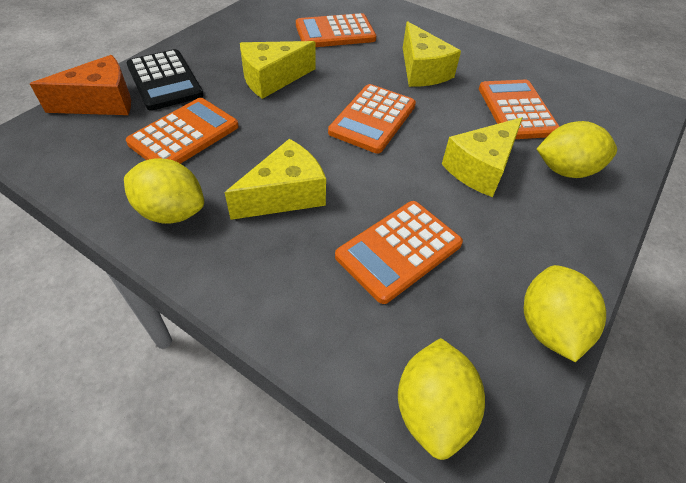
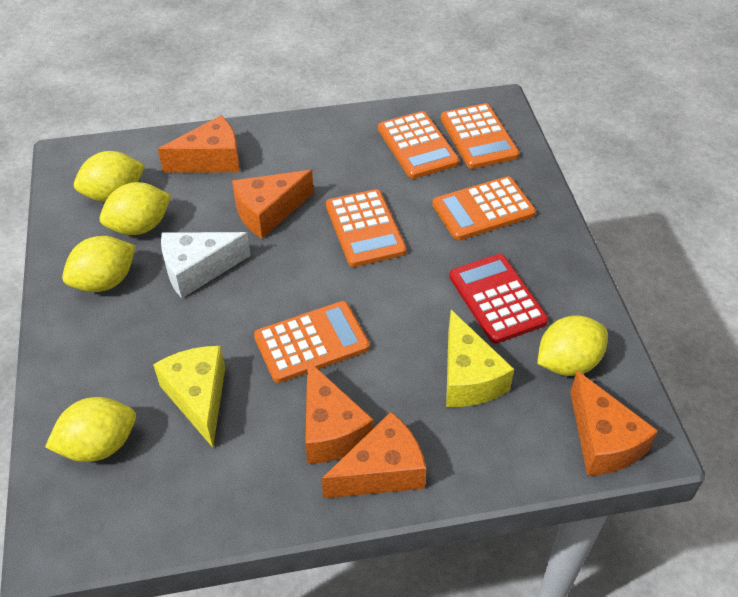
black calculator: [126,49,204,111] = 1 -> none = 0
orange cheese: [30,55,131,115] = 1 -> [158,116,240,173] [232,170,314,239] [305,360,374,464] [322,412,427,498] [570,371,658,476] = 5
red calculator: none = 0 -> [449,254,548,344] = 1
white cheese: none = 0 -> [161,232,251,298] = 1
yellow cheese: [225,139,326,220] [240,41,316,99] [403,21,461,87] [442,117,523,197] = 4 -> [153,346,225,448] [446,310,514,407] = 2
yellow lemon: [124,158,204,224] [398,338,485,460] [524,265,606,362] [537,121,617,178] = 4 -> [45,397,136,462] [62,236,136,292] [74,151,145,202] [100,182,171,235] [537,315,608,376] = 5

